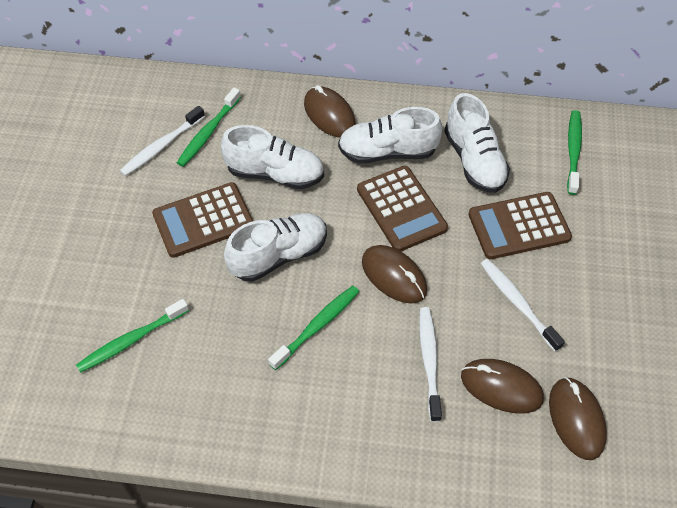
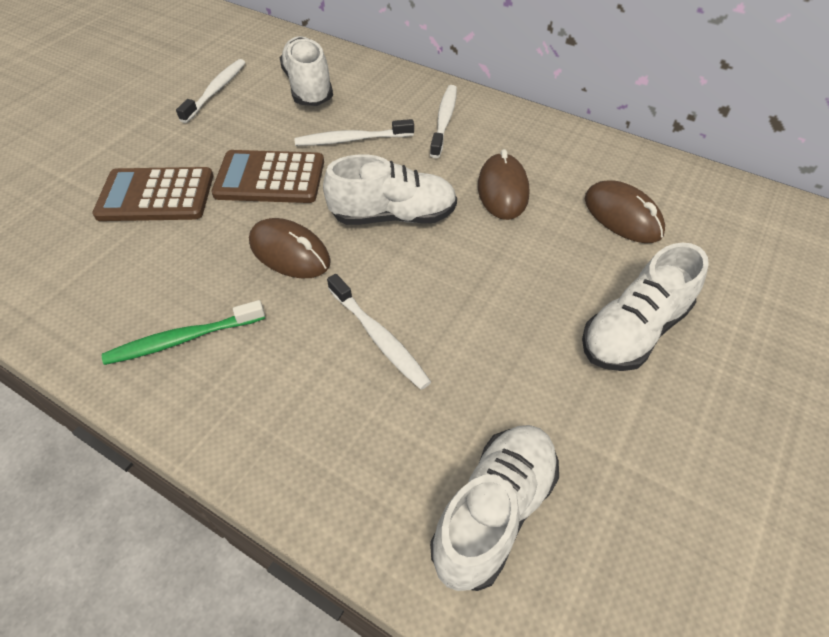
brown calculator: [152,182,253,258] [357,166,448,251] [468,192,572,259] = 3 -> [92,167,213,221] [211,150,324,203] = 2
brown mouse: [304,85,356,137] [362,245,427,304] [461,359,544,414] [549,377,607,460] = 4 -> [249,218,331,278] [478,149,530,220] [585,180,665,243] = 3
green toothbrush: [76,299,189,372] [177,88,241,167] [268,286,359,370] [567,110,582,195] = 4 -> [102,300,265,365] = 1
white toothbrush: [120,106,205,176] [419,307,442,422] [481,259,565,352] = 3 -> [176,59,246,123] [294,119,414,146] [327,274,431,390] [430,85,457,158] = 4

